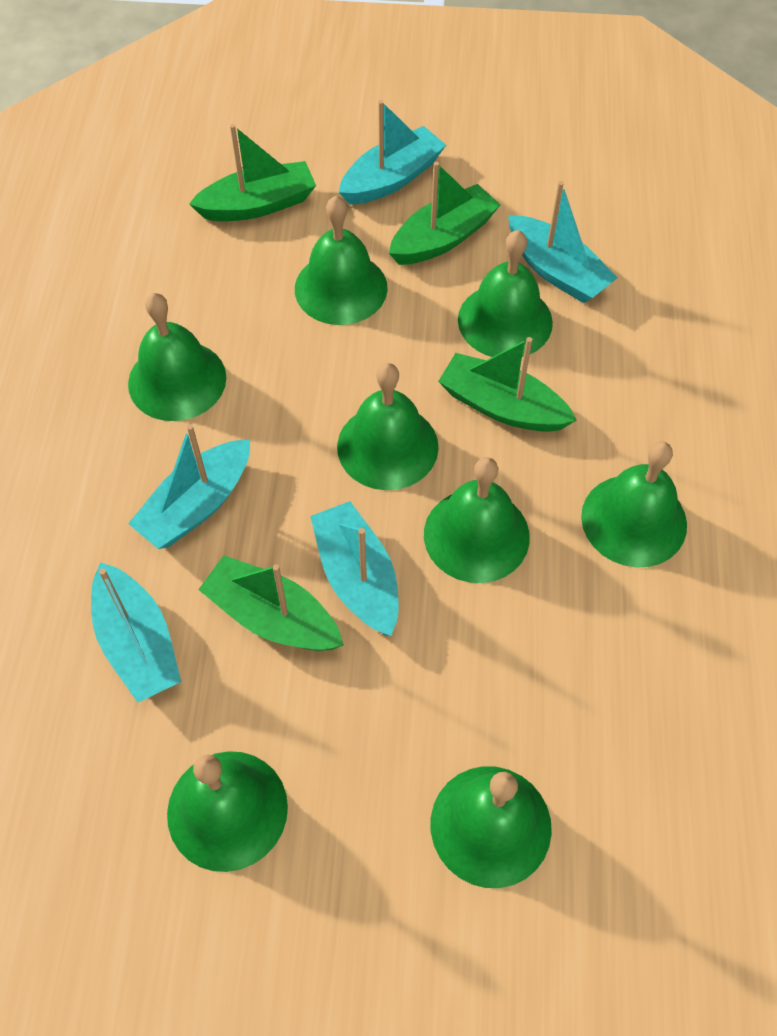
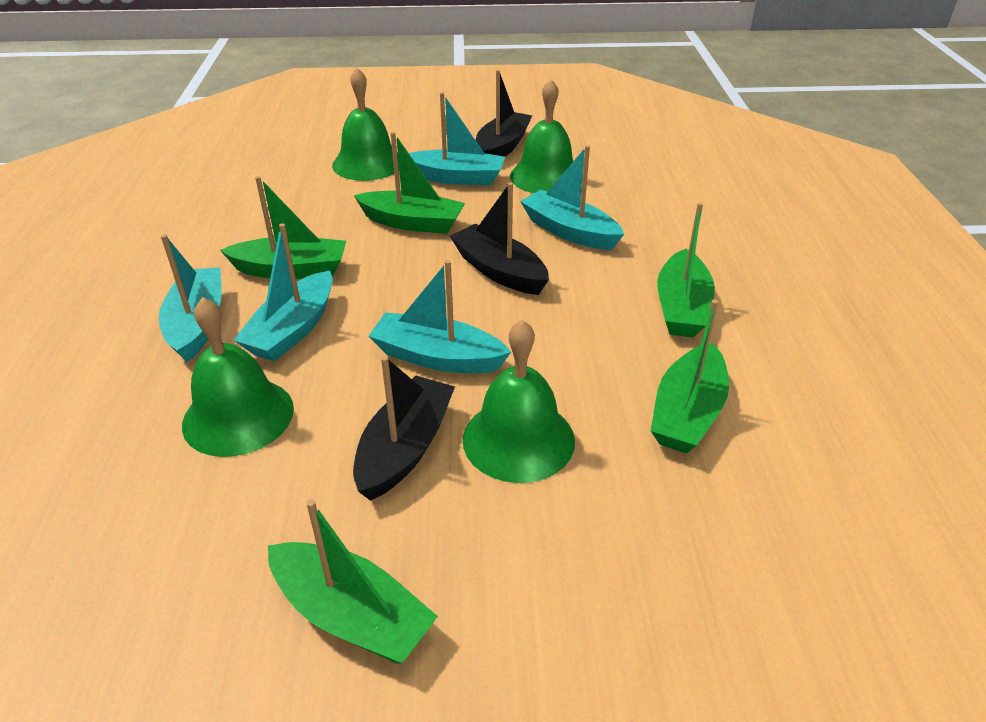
black boat: none = 0 -> [353,356,455,501] [450,182,549,295] [476,70,532,157] = 3
green bell: [128,293,226,421] [167,751,288,872] [295,196,388,325] [337,363,439,490] [424,457,530,583] [431,766,552,888] [458,230,553,357] [581,441,687,568] = 8 -> [182,297,294,457] [332,68,399,181] [463,320,575,483] [510,79,583,193] = 4
green boat: [189,124,316,221] [198,555,344,651] [389,162,501,265] [438,337,577,432] = 4 -> [220,176,346,279] [268,499,438,664] [354,132,465,234] [651,300,729,454] [657,203,715,337] = 5

